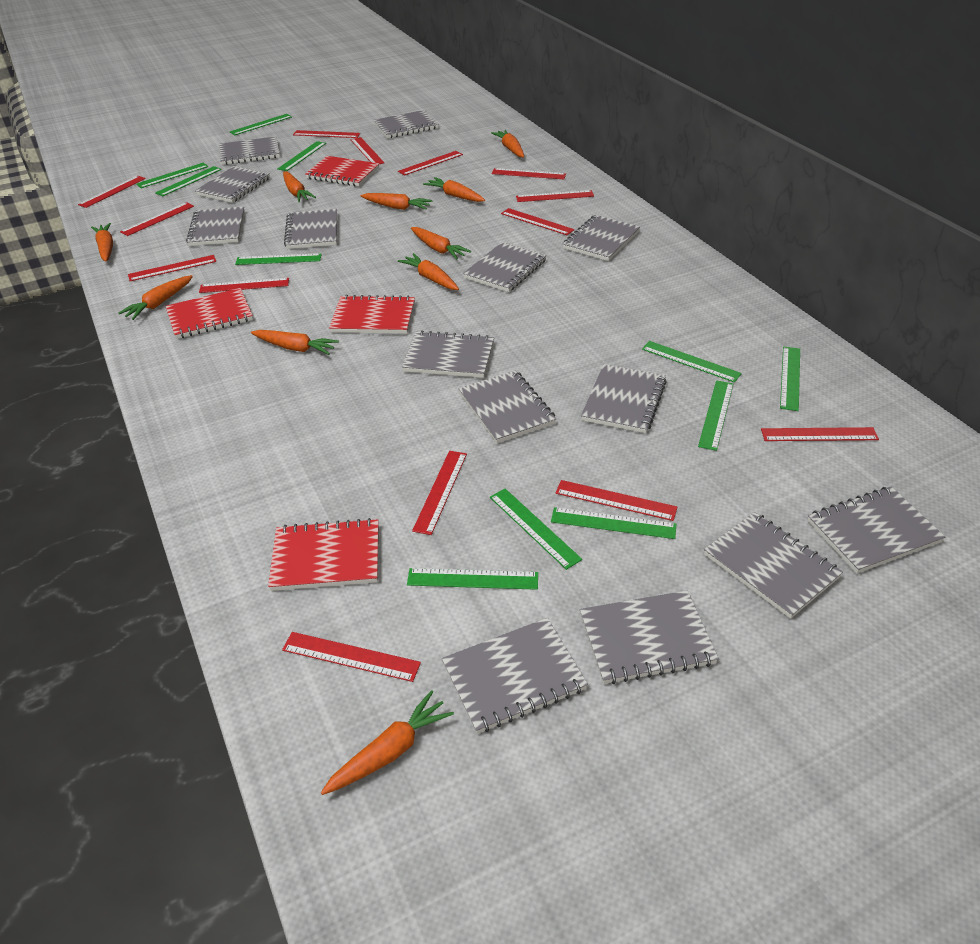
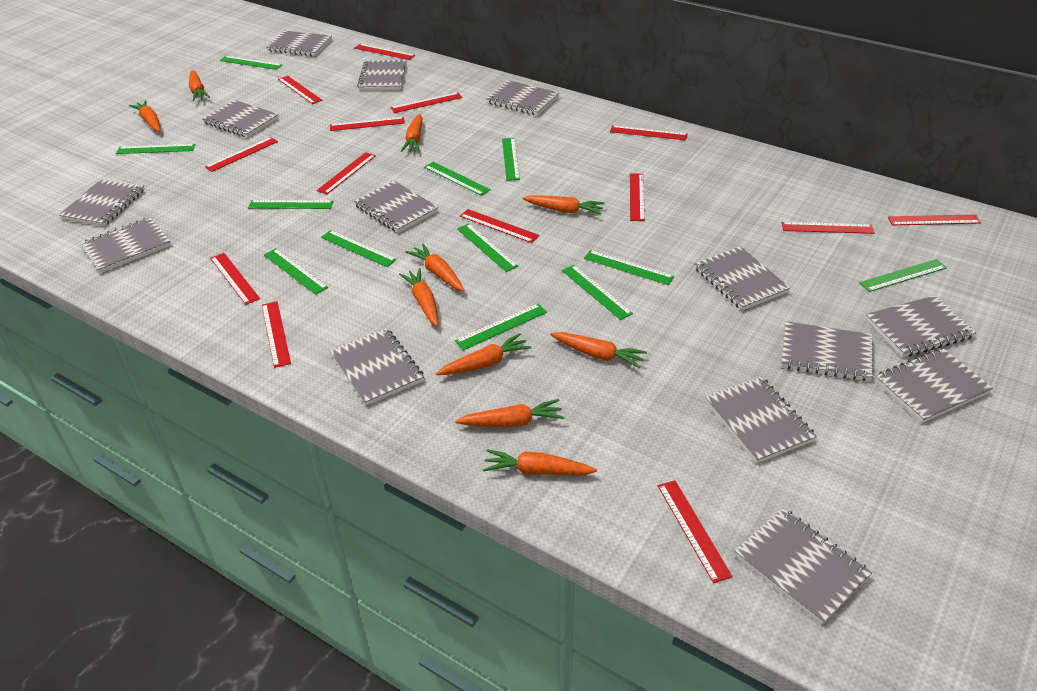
green ruler: [136,163,209,188] [155,166,222,196] [230,114,292,135] [235,253,322,265] [277,141,326,171] [407,568,538,590] [490,489,582,570] [551,507,677,539] [642,341,742,382] [698,380,733,451] [780,347,800,411] = 11 -> [116,144,196,154] [220,56,282,70] [248,200,334,209] [264,248,328,295] [321,230,397,267] [424,162,491,196] [455,304,547,350] [457,223,518,272] [502,138,520,181] [562,265,633,320] [584,250,675,285] [859,259,947,292] = 12
red notebook: [166,288,253,339] [268,518,379,591] [305,156,379,186] [329,295,415,334] = 4 -> none = 0

